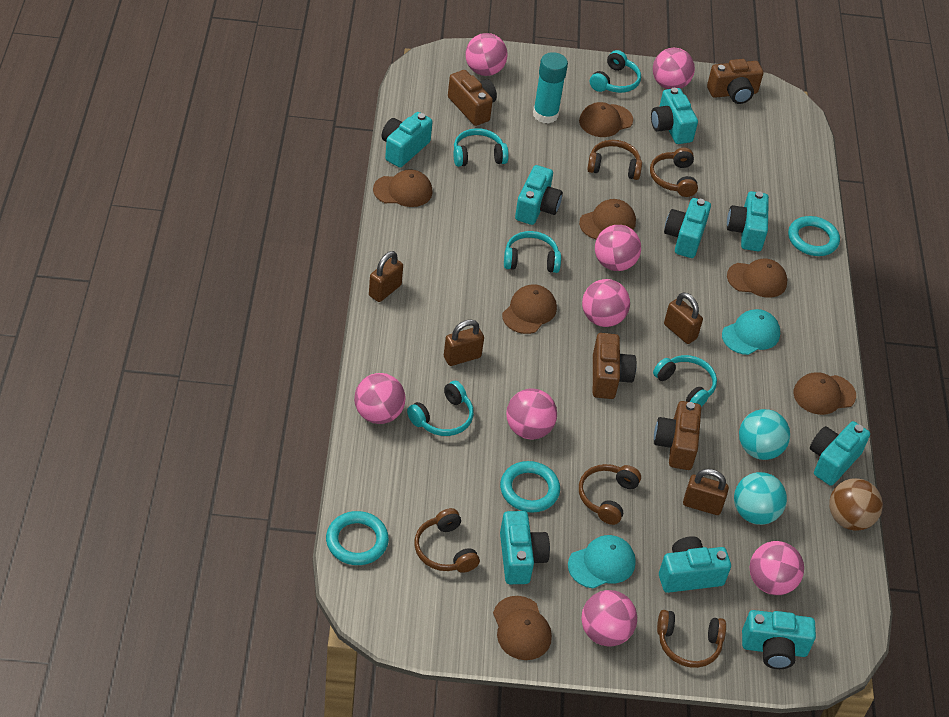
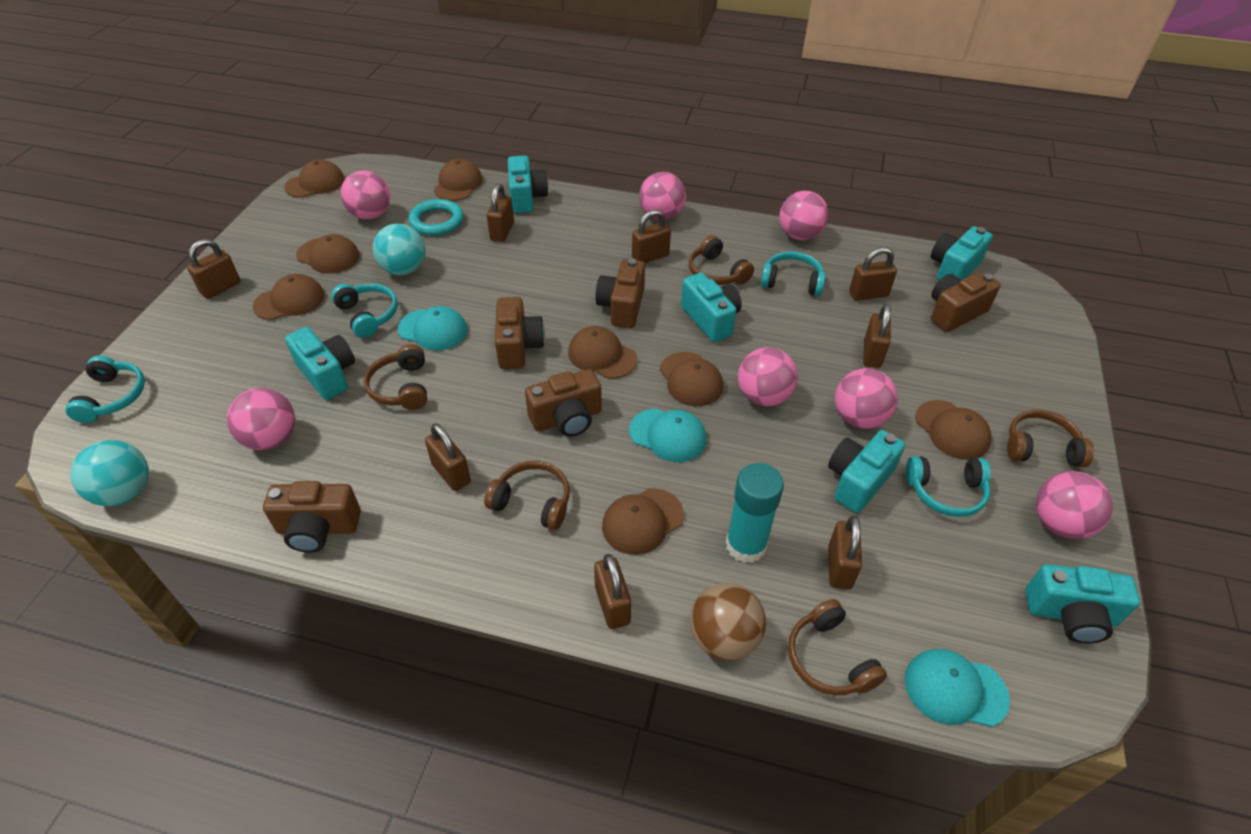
brown camera: [448,70,497,126] [593,333,637,399] [654,401,701,470] [707,59,764,104] = 4 -> [263,481,361,553] [495,297,545,369] [525,369,602,437] [595,258,645,328] [931,272,1001,332] = 5
brown cap: [373,169,433,207] [493,596,552,660] [502,284,557,334] [579,102,633,137] [579,199,636,239] [727,259,788,298] [793,372,856,415] = 7 -> [253,274,325,320] [284,159,345,198] [296,234,359,274] [434,159,483,201] [568,326,637,379] [602,488,684,555] [660,352,723,406] [915,400,992,460] = 8
brown padlock: [369,251,403,302] [444,319,484,366] [664,292,703,344] [683,469,729,515] = 4 -> [187,239,241,299] [425,423,471,491] [487,184,514,242] [594,554,631,629] [632,210,671,263] [828,516,862,590] [849,247,897,301] [863,304,891,368] = 8
pink ball: [354,373,406,424] [465,33,507,76] [506,389,557,440] [581,590,637,647] [582,279,630,327] [595,225,641,271] [653,48,695,89] [750,541,804,595] = 8 -> [227,388,295,450] [341,170,390,219] [639,172,686,220] [738,347,798,406] [779,191,829,240] [835,368,898,429] [1036,471,1113,539] = 7
turquoise camera: [381,112,432,168] [500,511,550,584] [515,165,563,225] [651,88,698,144] [659,536,731,593] [664,198,711,258] [727,191,769,251] [742,610,816,669] [810,421,870,486] = 9 -> [285,327,355,400] [508,156,549,213] [681,273,742,342] [828,430,905,513] [931,226,993,281] [1025,564,1140,643] = 6
turquoise cap: [568,535,636,589] [722,309,780,355] = 2 -> [398,306,467,351] [629,408,706,462] [904,649,1010,727] = 3
turquoise headphones: [407,381,474,436] [453,128,509,167] [504,231,561,273] [590,50,641,93] [653,355,717,407] = 5 -> [65,355,145,423] [331,283,398,338] [761,251,826,296] [905,456,991,517] = 4
turquoise ring: [326,511,389,565] [500,461,560,512] [788,216,840,256] = 3 -> [409,199,464,236] = 1

